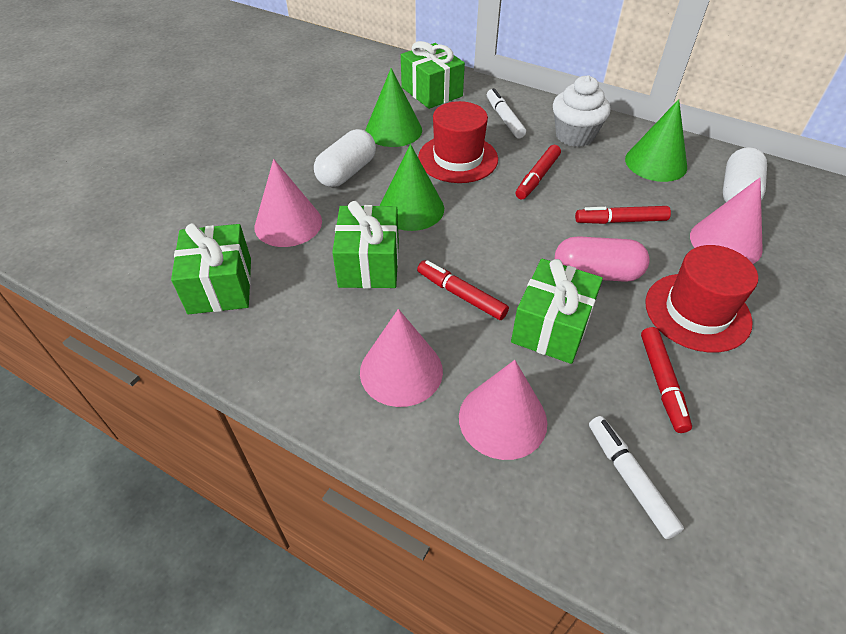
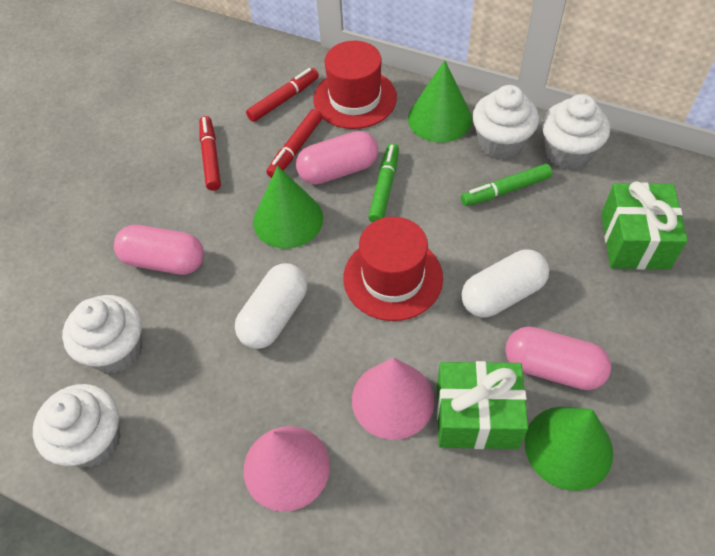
green gift: [171,223,251,314] [332,201,399,289] [401,41,465,109] [511,259,603,364] = 4 -> [437,361,528,449] [601,182,688,270] = 2
green marker: none = 0 -> [368,143,399,223] [461,163,552,206] = 2
pink capsule: [555,236,650,282] = 1 -> [114,225,204,275] [296,131,378,184] [505,327,611,390] = 3
pink cone: [254,159,322,247] [360,309,443,407] [459,360,547,460] [690,178,763,264] = 4 -> [244,426,330,512] [352,358,435,440] = 2
red marker: [417,260,509,320] [516,145,561,200] [575,206,671,224] [641,327,692,433] = 4 -> [199,116,221,191] [246,68,319,122] [266,109,323,178] = 3
white cupcake: [553,75,610,147] = 1 -> [33,384,121,467] [62,295,142,373] [473,85,539,160] [542,94,610,169] = 4
white marker: [487,88,526,138] [589,416,684,539] = 2 -> none = 0

